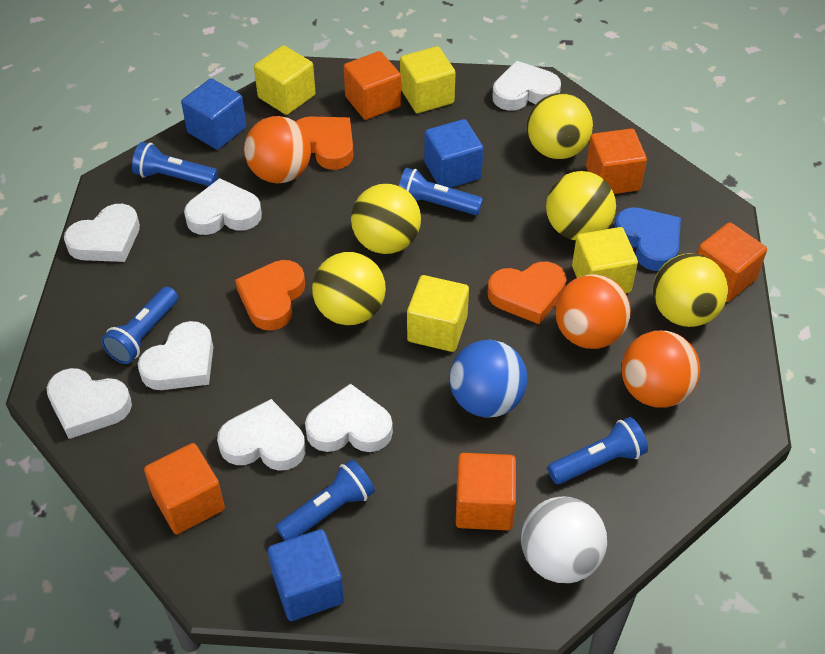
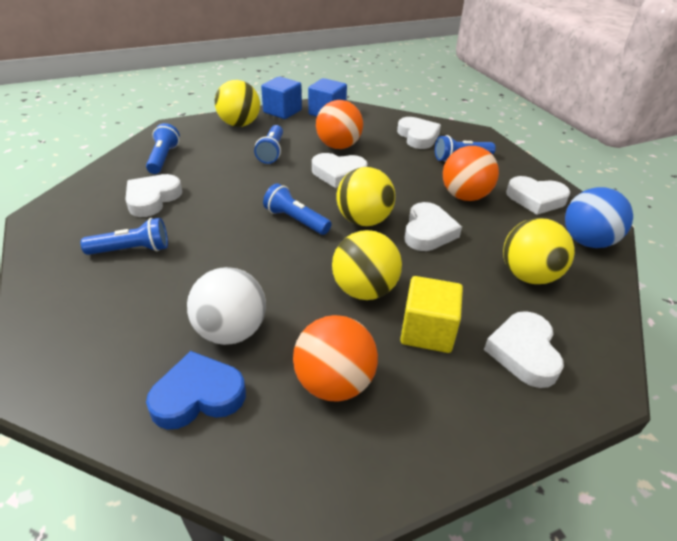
blue cube: [181,78,247,150] [268,529,344,621] [424,119,483,188] = 3 -> [261,77,302,119] [308,78,347,117] = 2
orange cube: [144,443,225,534] [344,51,401,120] [456,453,516,530] [586,129,647,194] [697,222,767,302] = 5 -> none = 0
orange heart: [235,260,305,331] [296,116,354,170] [488,262,567,324] = 3 -> none = 0
white heart: [47,368,132,439] [64,204,140,262] [138,321,213,390] [184,178,262,235] [217,399,306,471] [305,383,393,452] [492,61,561,111] = 7 -> [125,174,182,217] [312,153,368,188] [397,117,441,149] [404,202,462,251] [484,311,564,388] [506,176,570,215] = 6
yellow ball: [312,252,386,325] [351,184,421,254] [527,93,593,159] [546,171,616,240] [653,253,728,327] = 5 -> [215,80,260,127] [332,230,402,300] [336,167,395,226] [503,218,575,284] = 4
yellow cube: [254,45,316,115] [400,46,456,113] [407,275,469,352] [572,227,638,293] = 4 -> [400,276,463,353] = 1

